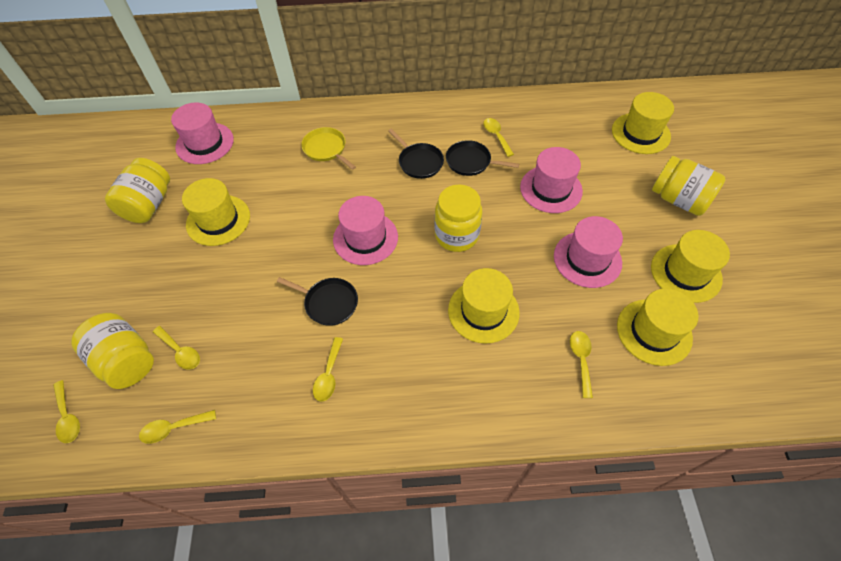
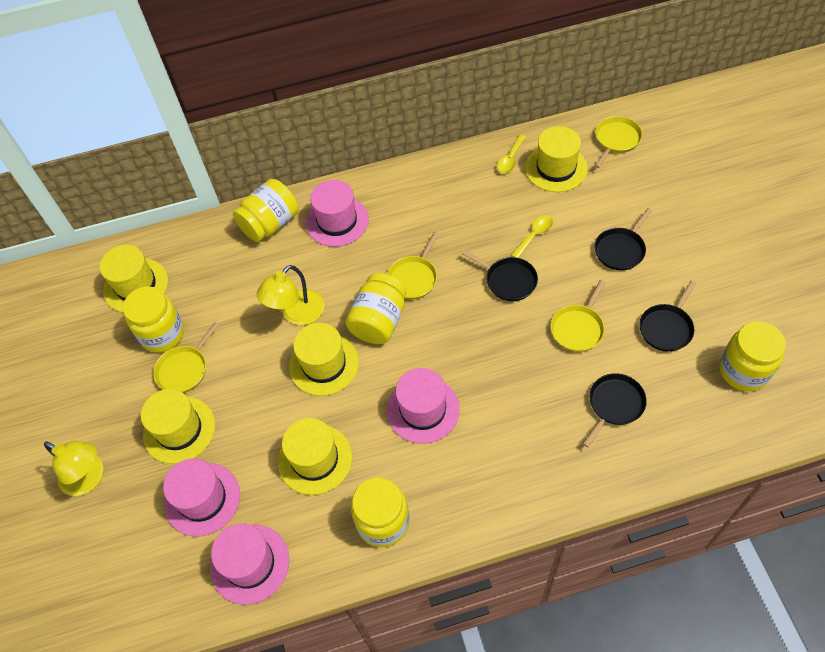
black pan: [277,277,358,326] [388,129,444,179] [446,140,519,176] = 3 -> [462,250,538,301] [583,373,647,447] [595,208,652,270] [639,281,696,352] = 4
yellow jar: [71,313,154,389] [105,158,170,223] [435,185,482,252] [652,156,726,216] = 4 -> [123,286,184,352] [233,179,299,242] [346,273,406,344] [351,478,410,547] [719,321,786,391] = 5
yellow lamp: none = 0 -> [44,441,103,496] [257,265,324,325] = 2
yellow pan: [301,127,356,170] = 1 -> [153,322,219,393] [387,232,439,299] [551,280,605,352] [594,116,643,168] = 4
yellow spoon: [53,380,80,443] [139,410,216,444] [153,326,200,370] [313,337,343,402] [483,118,514,157] [570,331,593,398] = 6 -> [497,134,526,174] [511,215,553,258] = 2

